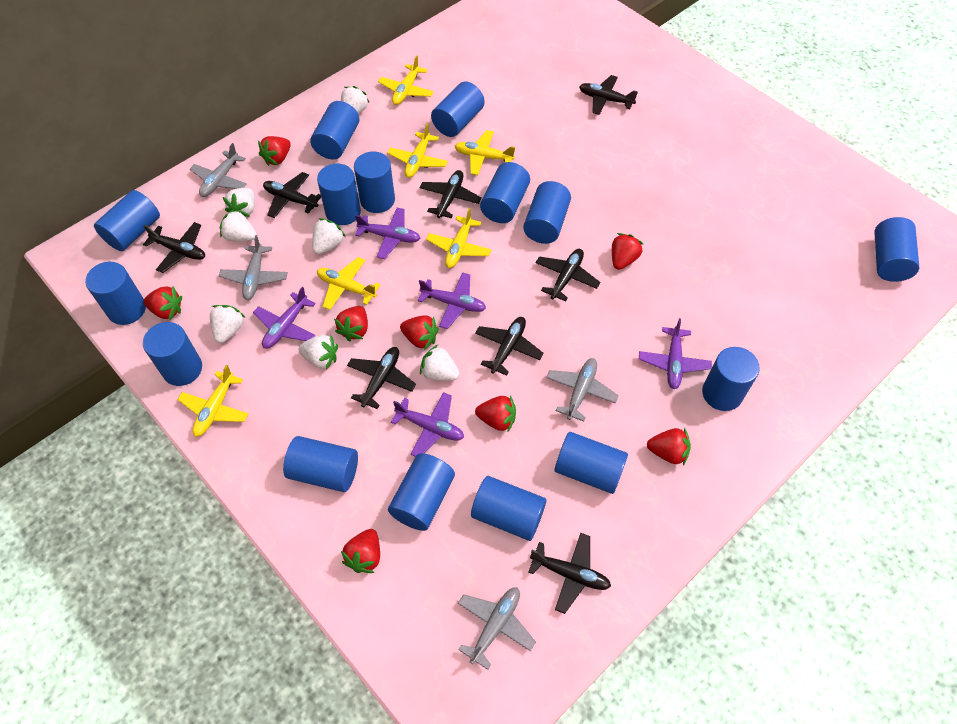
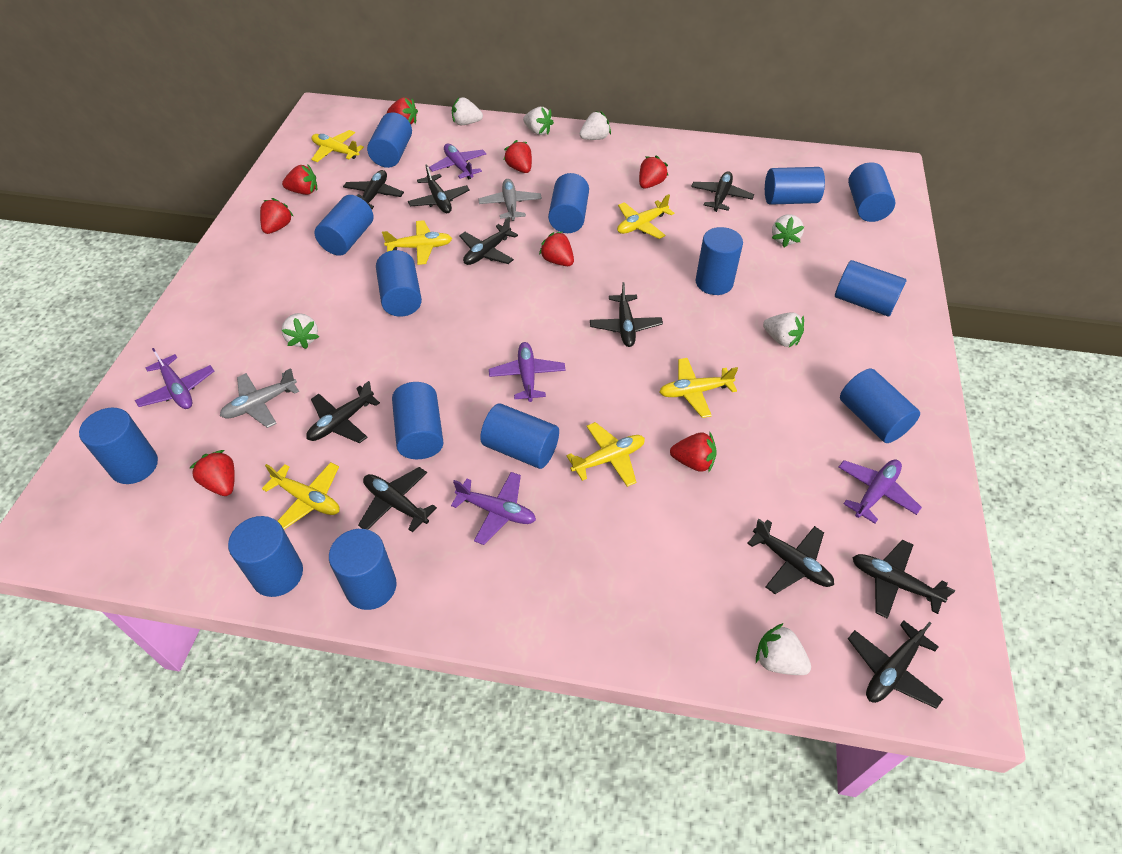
black plane: [143,222,205,273] [263,172,321,218] [347,347,416,409] [419,170,482,218] [475,317,543,376] [528,533,611,614] [536,249,600,302] [579,75,638,115] = 8 -> [306,381,380,443] [343,170,404,209] [358,467,437,532] [408,164,470,213] [459,217,518,265] [590,282,663,347] [691,172,754,212] [747,519,834,594] [848,620,943,709] [852,540,955,619] = 10
blue cylinder: [85,262,146,325] [94,190,160,251] [143,322,202,386] [283,436,358,492] [310,101,359,159] [317,164,361,225] [354,152,395,213] [388,453,455,531] [431,82,485,137] [471,476,546,541] [480,162,530,223] [523,181,571,244] [555,432,628,494] [702,347,760,411] [874,217,919,282] = 15 -> [79,408,158,484] [228,516,303,597] [314,195,374,256] [329,529,397,610] [367,112,412,168] [376,250,422,316] [392,382,444,459] [480,403,559,469] [548,173,589,233] [696,227,743,295] [765,167,825,205] [835,260,906,316] [840,368,920,443] [848,162,895,222] = 14
grey plane: [190,143,247,197] [219,235,288,300] [458,588,536,670] [546,358,619,422] = 4 -> [220,368,299,428] [478,179,542,221] = 2

